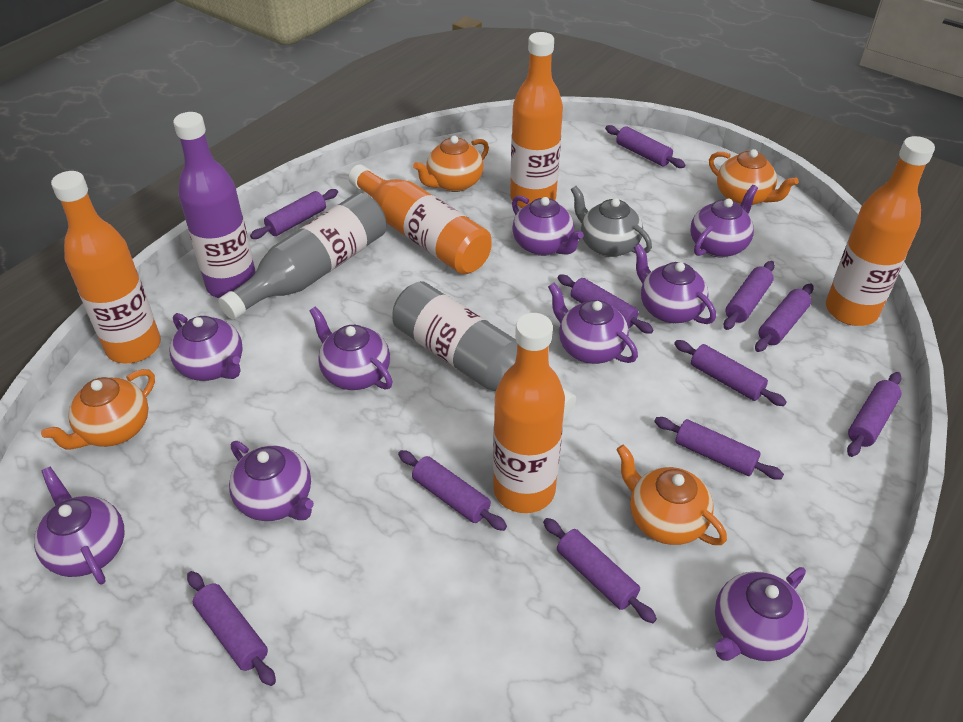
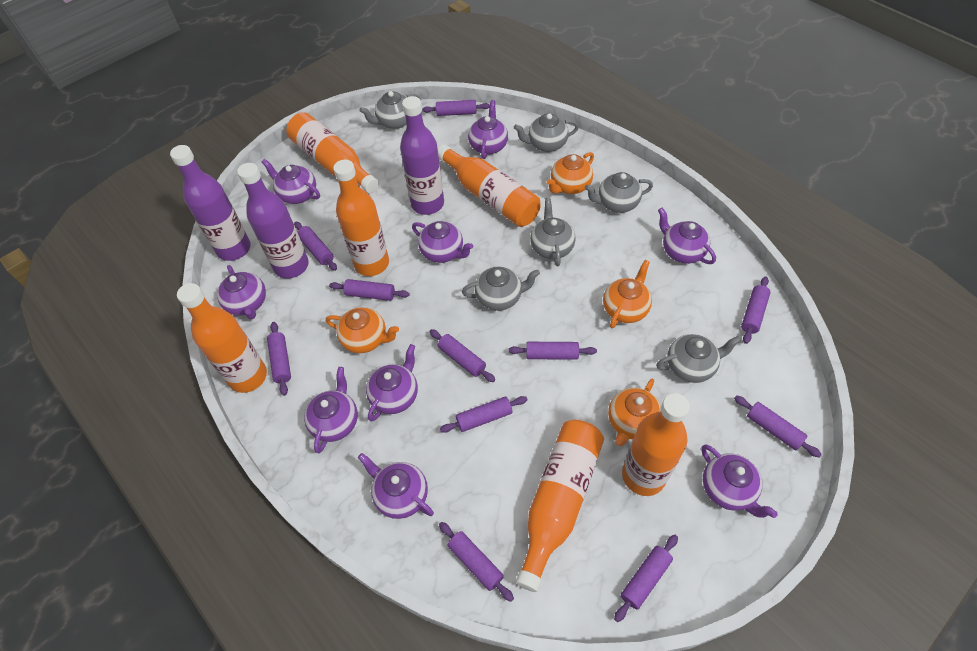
grey bottle: [218,193,386,320] [392,281,576,419] = 2 -> none = 0
grey teapot: [570,186,652,257] = 1 -> [359,91,421,129] [462,266,540,311] [514,113,579,152] [530,198,576,266] [585,172,653,213] [656,334,741,383] = 6
orange bottle: [51,171,161,364] [349,164,492,274] [493,313,565,513] [510,32,563,208] [826,136,935,326] = 5 -> [177,283,267,393] [286,112,379,193] [333,160,389,276] [438,144,541,227] [516,420,604,592] [622,393,690,496] = 6
purple bottle: [173,112,256,298] = 1 -> [170,145,251,261] [237,163,309,279] [400,96,444,215] = 3

